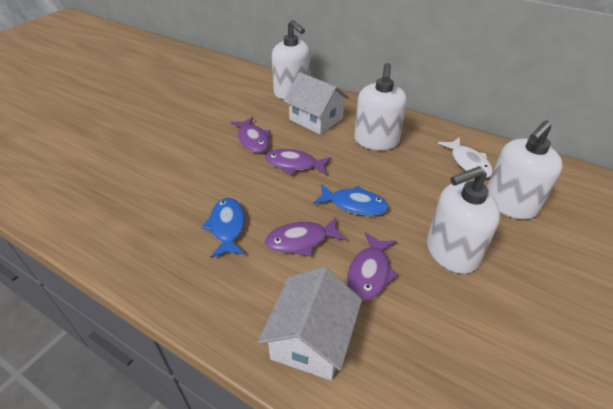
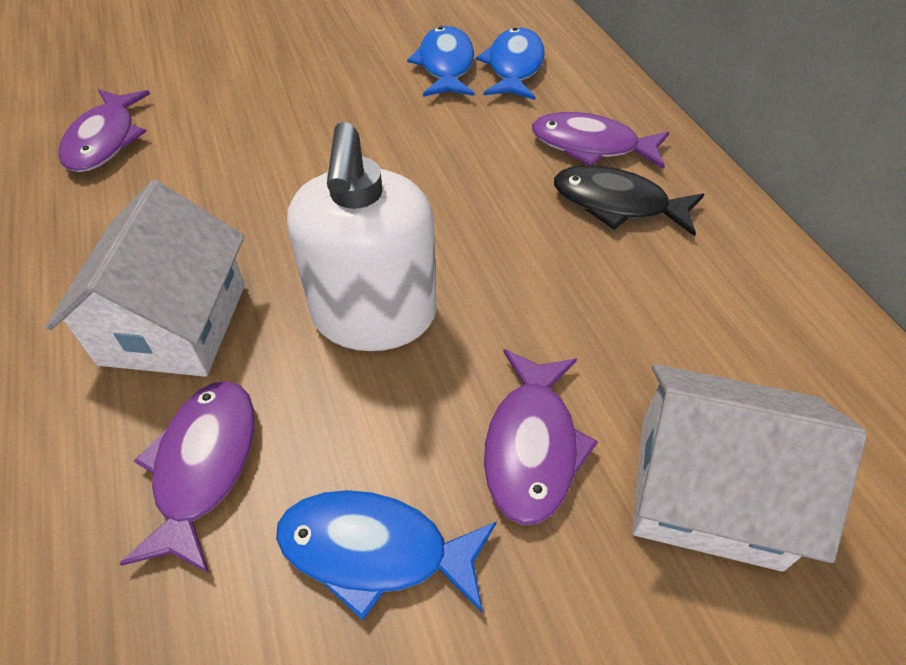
black fish: none = 0 -> [554,165,704,236] = 1
blue fish: [201,198,245,258] [313,184,389,216] = 2 -> [276,490,497,620] [407,26,475,97] [476,28,545,100] = 3
white fish: [438,137,493,178] = 1 -> none = 0
white soap dispenser: [272,20,311,99] [354,63,407,150] [427,166,500,274] [487,121,563,219] = 4 -> [287,122,437,351] = 1

